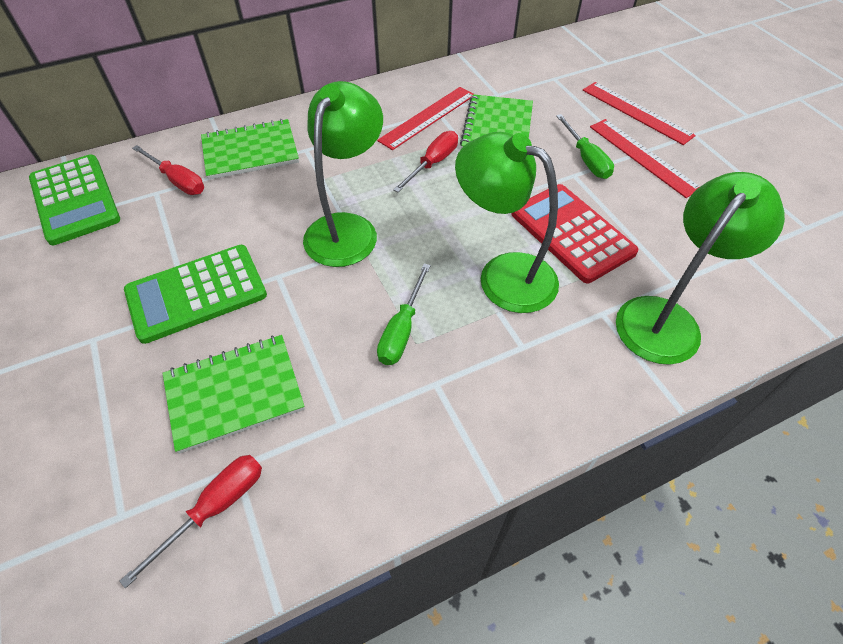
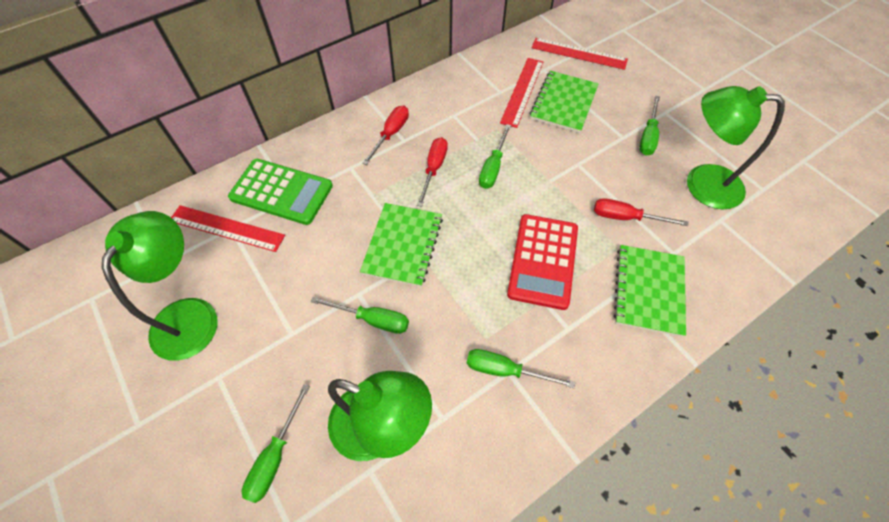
green calculator: [29,154,120,245] [124,245,267,344] = 2 -> [228,159,333,225] = 1
green screwdriver: [377,264,431,365] [556,114,614,179] = 2 -> [242,384,310,503] [311,296,409,334] [467,349,575,388] [479,124,511,189] [639,96,660,156] = 5

